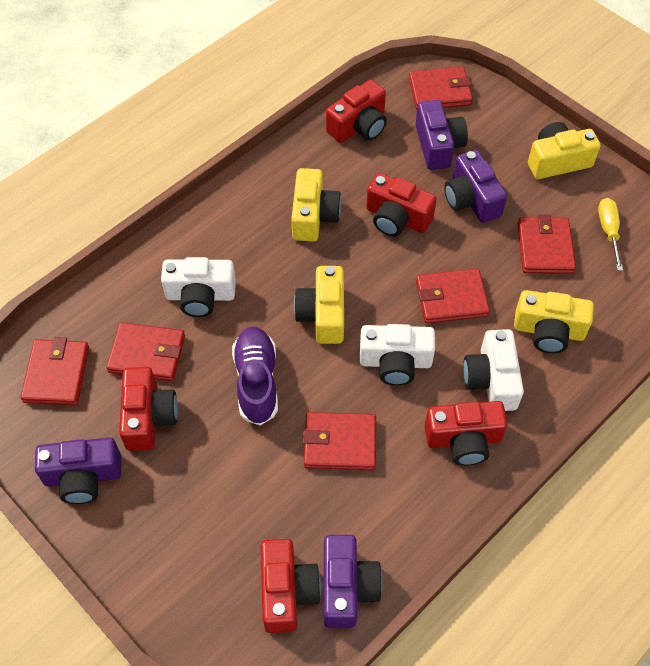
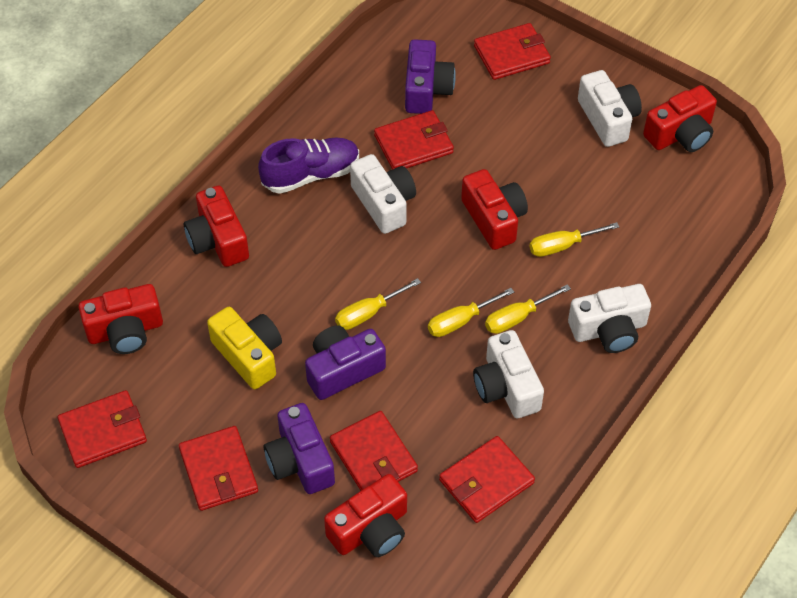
purple camera: [35,437,121,504] [324,535,383,628] [416,100,468,170] [444,150,507,223] = 4 -> [264,403,335,494] [305,326,386,400] [405,39,456,114] = 3
white camera: [161,257,236,317] [360,324,435,386] [463,329,524,411] = 3 -> [350,154,416,234] [473,330,544,418] [568,284,651,353] [578,70,642,147] = 4
yellow camera: [291,168,341,242] [294,266,344,344] [514,290,594,354] [528,122,601,179] = 4 -> [207,307,282,389] = 1
yellow screwdriver: [598,198,623,271] = 1 -> [335,278,421,330] [428,288,514,337] [485,284,571,334] [529,222,619,257] = 4

